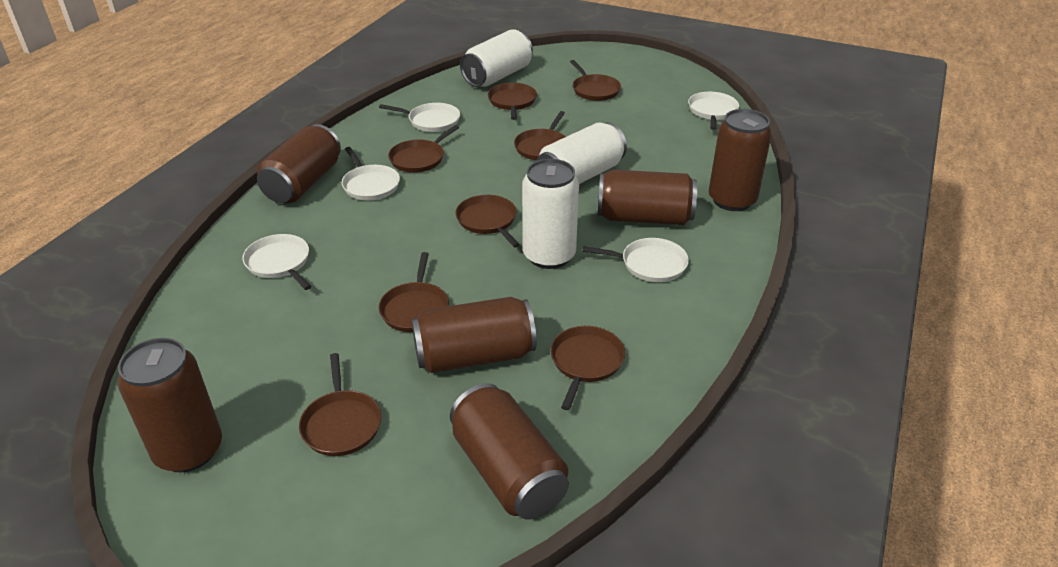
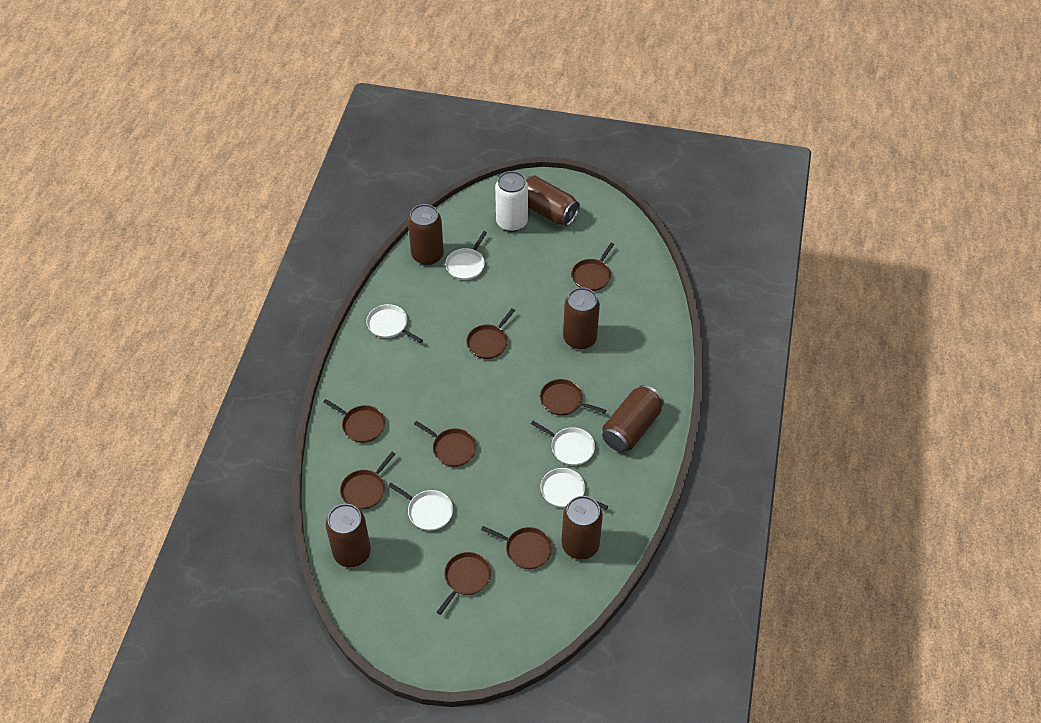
white can: [460,29,533,87] [522,159,579,269] [537,122,627,184] = 3 -> [495,171,528,232] = 1

